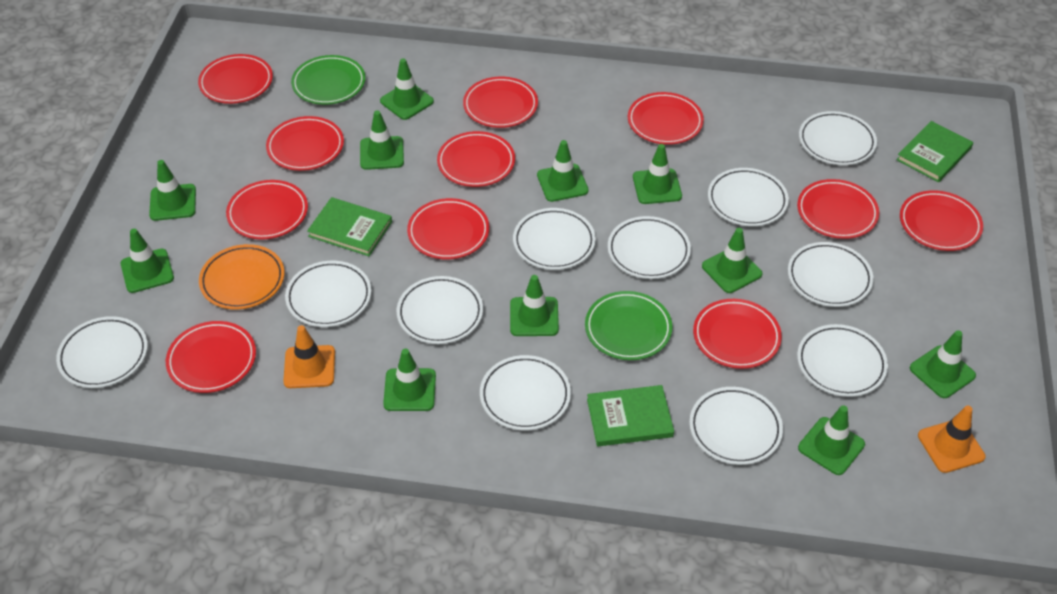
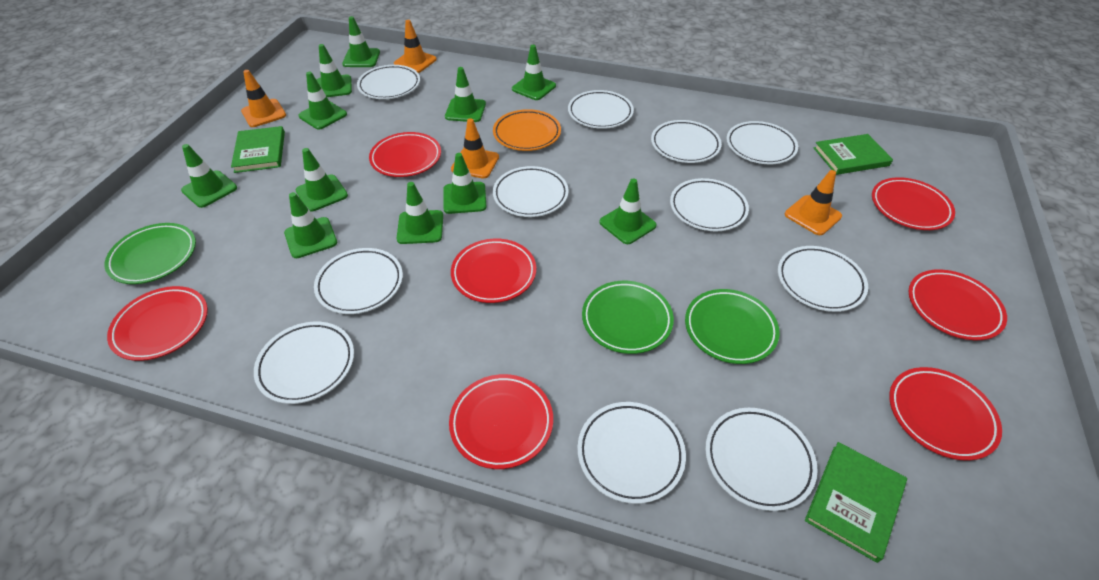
green plate: [291,55,365,105] [585,291,673,360] = 2 -> [104,223,196,284] [582,281,674,354] [685,289,780,364] = 3
orange traffic cone: [283,325,335,388] [918,405,986,473] = 2 -> [241,70,286,127] [394,20,437,73] [451,118,499,178] [785,170,842,235] = 4
red plate: [166,321,256,393] [198,54,273,104] [226,180,308,239] [266,116,344,171] [407,198,489,259] [437,131,515,187] [463,77,538,128] [628,92,704,145] [693,299,782,369] [797,179,879,239] [900,190,983,251] = 11 -> [107,286,208,361] [369,132,441,177] [449,374,553,469] [451,238,536,303] [872,177,955,230] [889,367,1002,461] [908,269,1007,340] = 7

